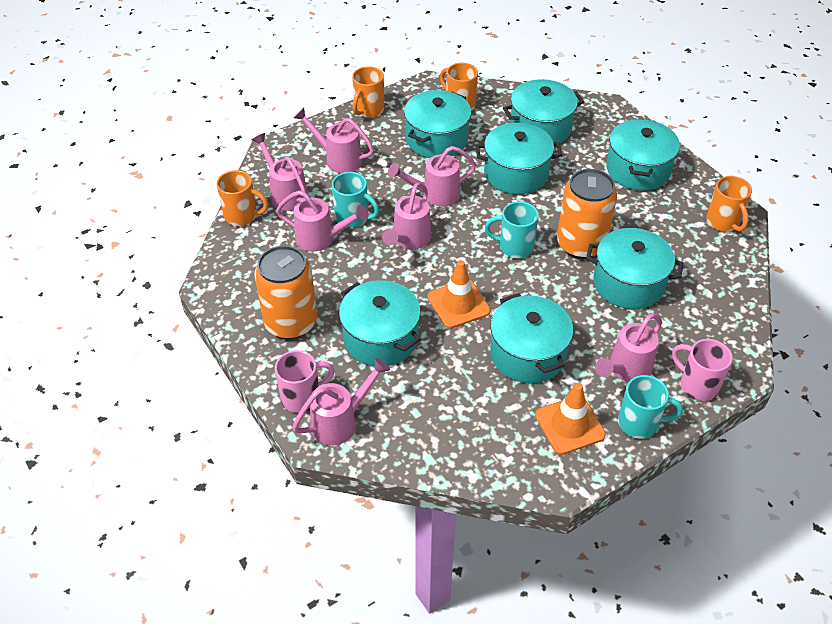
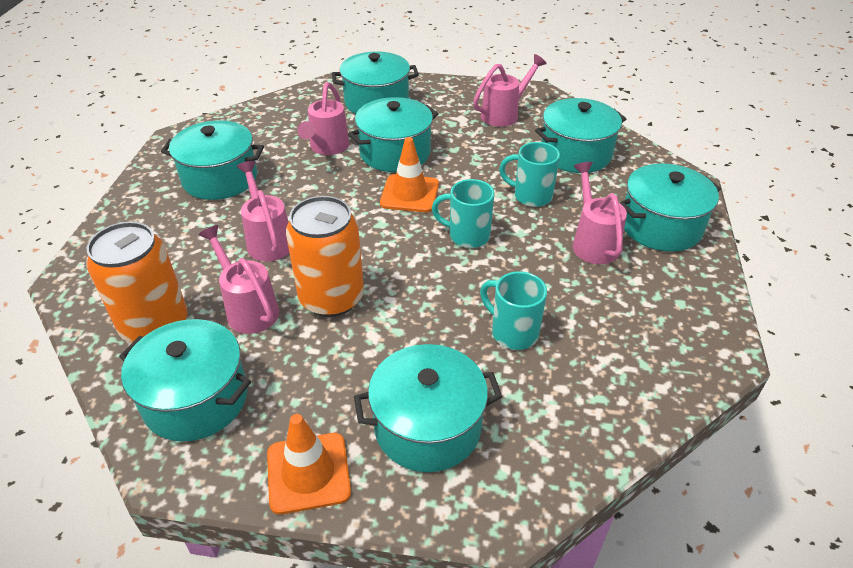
orange mug: [216,170,269,226] [352,66,384,118] [440,63,478,111] [706,176,752,232] = 4 -> none = 0
pink mug: [275,350,335,413] [672,339,733,401] = 2 -> none = 0
pink watering can: [252,133,308,211] [276,190,368,252] [292,358,390,446] [294,108,374,173] [382,183,431,250] [388,146,476,207] [595,313,662,382] = 7 -> [198,225,279,334] [237,161,289,262] [298,82,350,155] [473,54,547,127] [573,162,627,264] = 5

